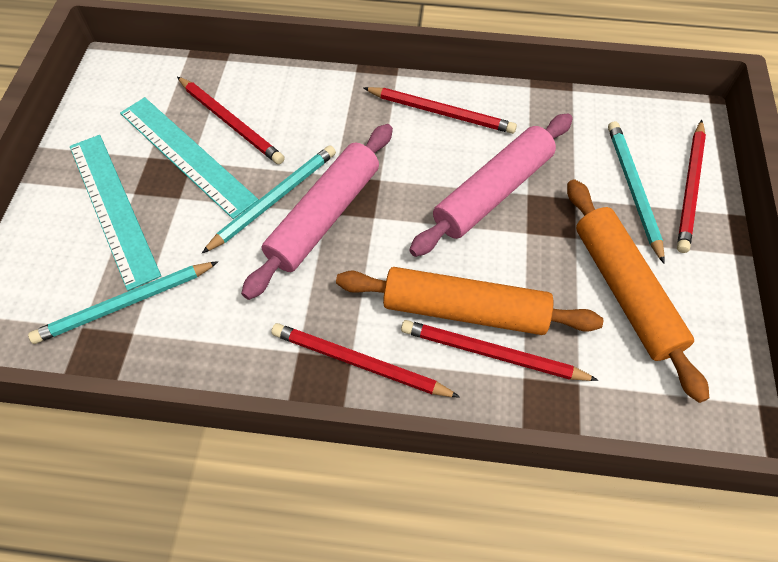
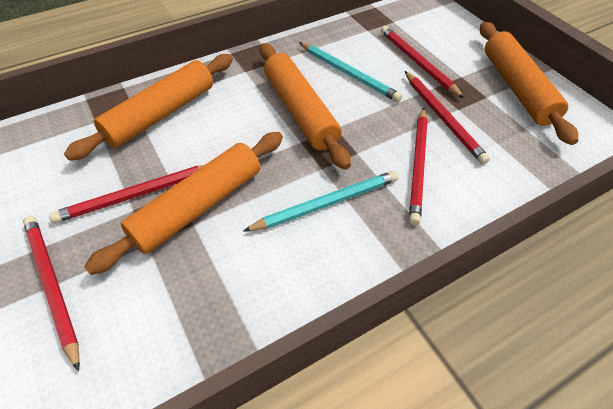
orange rolling pin: [336,267,603,335] [567,179,709,403] = 2 -> [64,54,233,161] [84,132,283,275] [260,43,351,170] [480,22,578,145] = 4
pink rolling pin: [241,124,393,300] [409,113,573,257] = 2 -> none = 0
turquoise pencil: [28,261,218,344] [202,145,336,253] [608,121,665,263] = 3 -> [243,171,398,232] [299,42,402,102] = 2
turquoise ruler: [70,135,161,291] [120,97,259,219] = 2 -> none = 0

